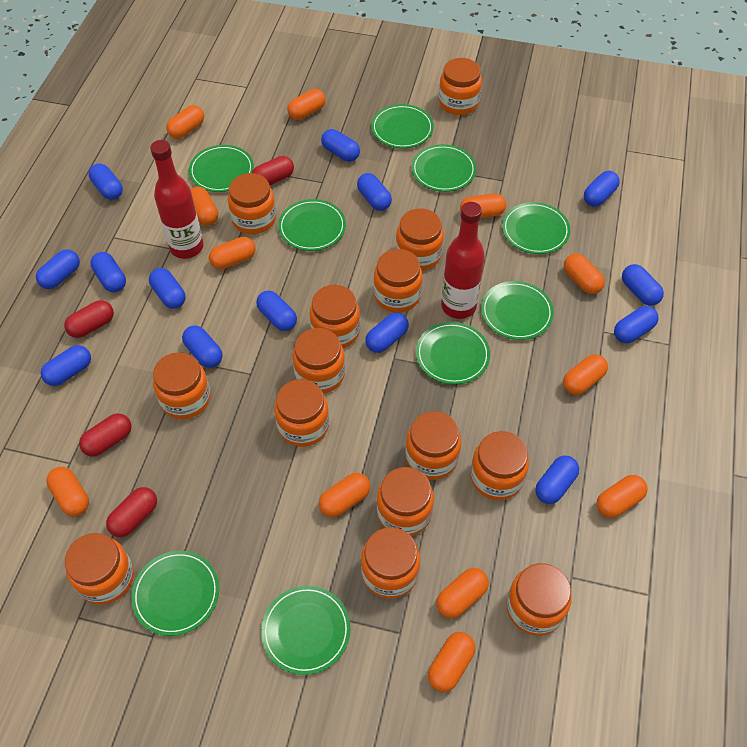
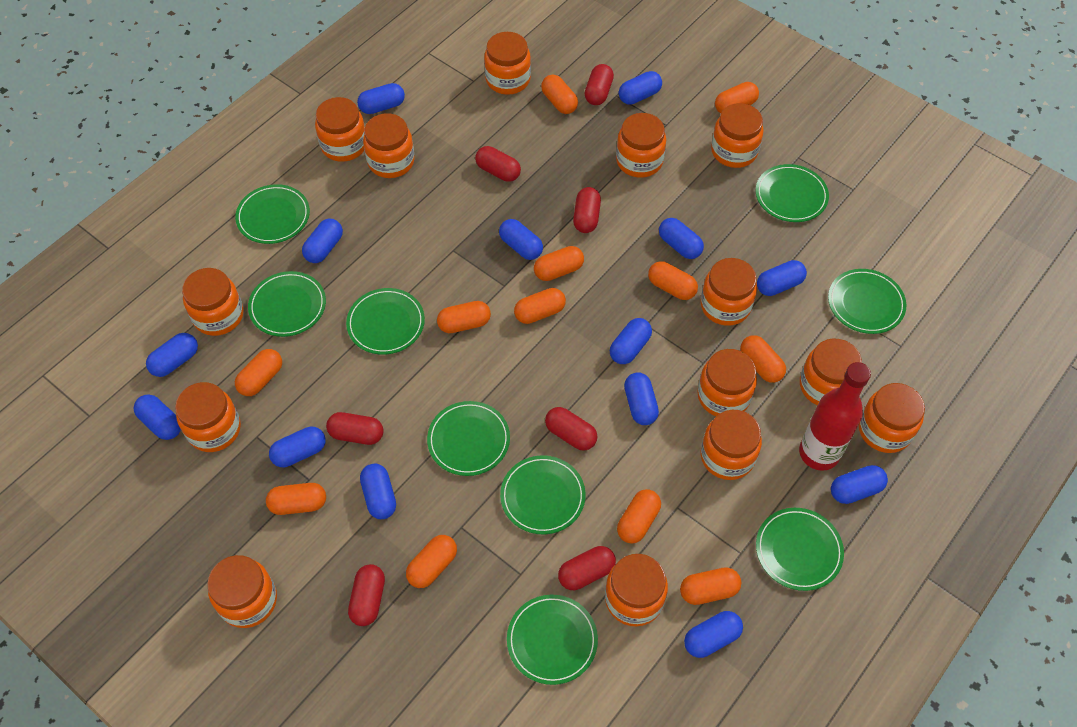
red bottle: [150,140,204,259] [441,202,485,319] = 2 -> [799,362,871,471] = 1
red capsule: [64,300,114,338] [79,413,132,457] [106,487,157,537] [252,156,294,186] = 4 -> [326,412,384,445] [348,564,385,626] [475,146,521,182] [545,407,597,451] [558,546,616,590] [573,187,601,233] [585,64,614,105] = 7

